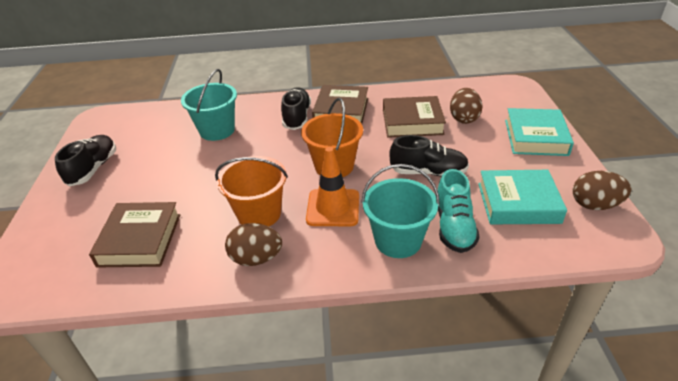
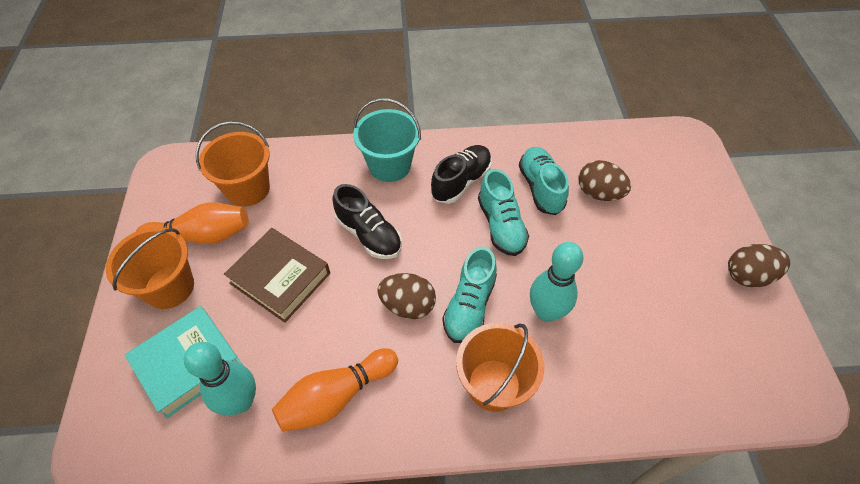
black shoe: [55,135,116,186] [281,87,311,130] [389,135,469,177] = 3 -> [333,184,402,259] [431,145,492,204] = 2
brown book: [89,202,180,268] [312,85,368,124] [383,96,446,138] = 3 -> [224,228,330,323] = 1
orange bowling pin: none = 0 -> [136,203,249,244] [272,348,398,432] = 2
orange bucket: [215,156,288,227] [301,98,363,177] = 2 -> [106,227,194,309] [196,121,270,206] [456,323,544,412] = 3
orange traffic cone: [306,147,359,226] = 1 -> none = 0
turquoise book: [478,170,567,224] [505,108,574,156] = 2 -> [125,306,243,419] = 1
turquoise bowling pin: none = 0 -> [184,342,256,416] [530,242,583,322] = 2
turquoise bucket: [181,69,237,141] [361,164,440,258] = 2 -> [353,98,421,182] = 1
turquoise shoe: [438,169,480,253] = 1 -> [442,247,497,343] [478,169,529,256] [519,147,569,215] = 3

